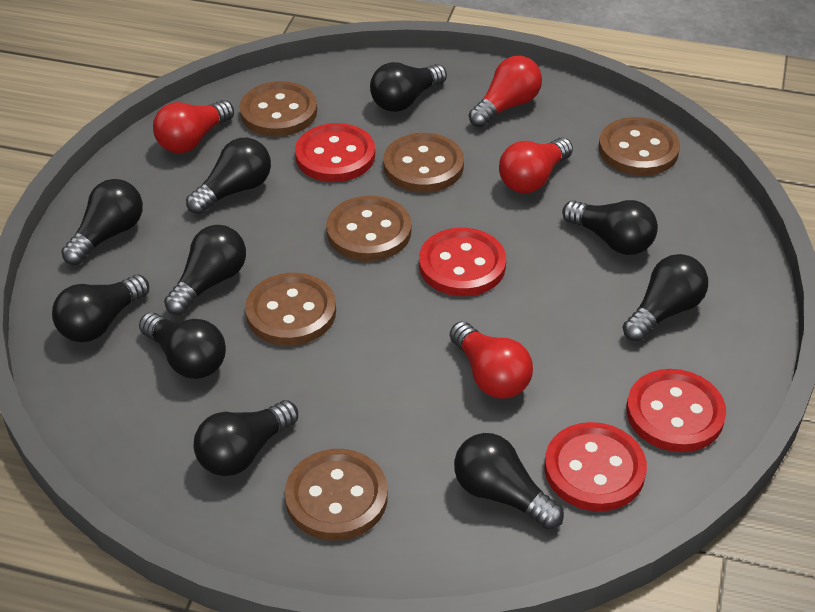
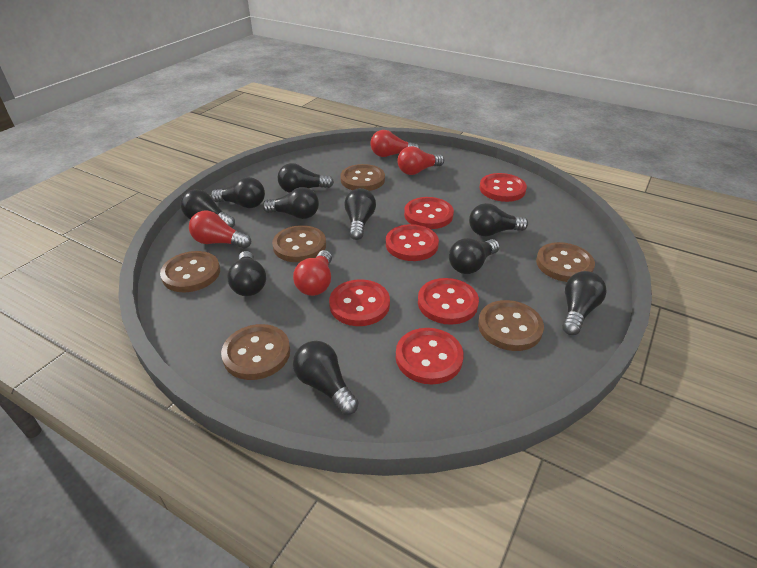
red button: [295,123,375,182] [419,228,506,296] [544,422,647,511] [627,369,726,452] = 4 -> [329,279,390,326] [386,224,439,261] [396,328,464,384] [404,197,454,229] [418,278,479,325] [479,173,527,202] = 6

